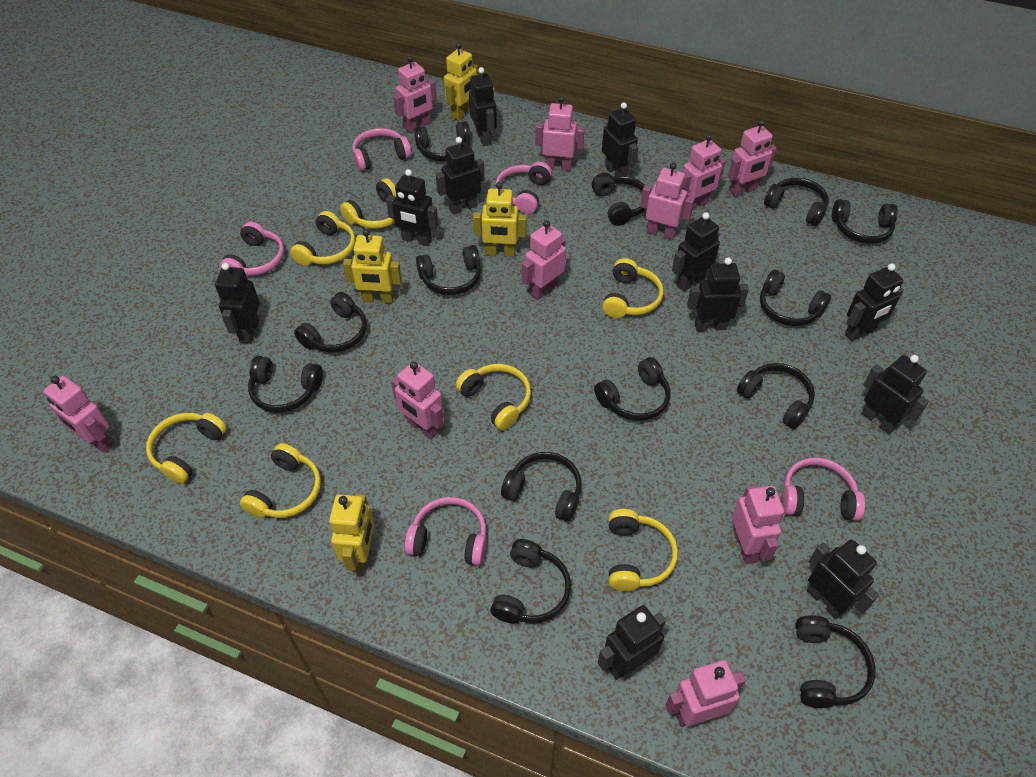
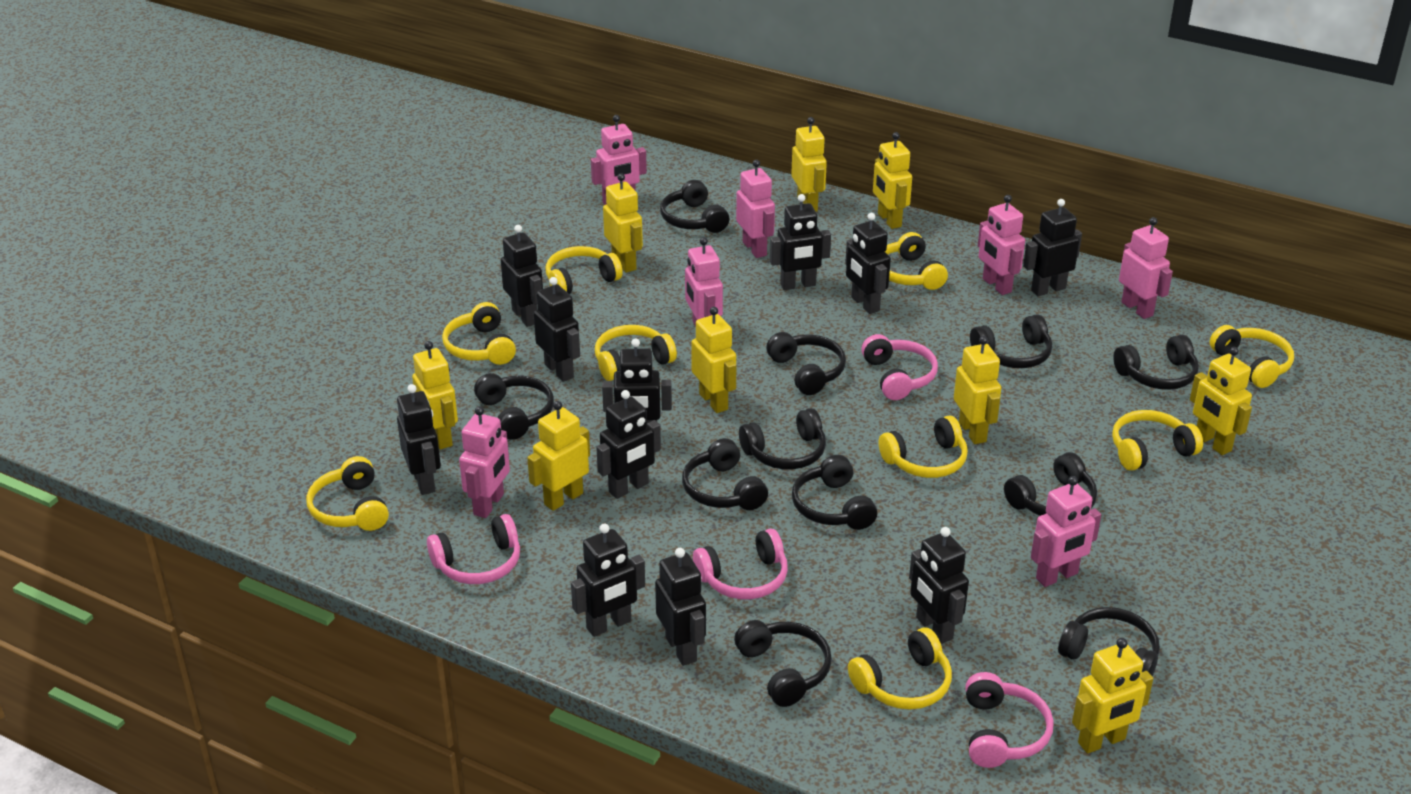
black headphones: [248,356,323,413] [294,292,367,352] [414,121,471,162] [416,245,481,295] [490,539,571,623] [501,452,582,522] [592,173,645,226] [594,357,670,421] [737,363,815,429] [760,270,831,326] [764,178,829,226] [796,615,876,708] [832,199,898,244] = 13 -> [474,373,554,440] [660,180,729,233] [682,438,768,510] [734,620,832,707] [739,408,826,470] [766,332,846,395] [792,455,877,530] [970,314,1052,368] [1004,452,1097,516] [1058,607,1160,676] [1113,335,1199,390] = 11
pink headphones: [219,222,284,276] [352,128,411,171] [405,497,486,566] [495,162,552,214] [781,458,865,521] = 5 -> [427,514,520,584] [693,529,788,599] [861,334,938,400] [965,672,1054,768] = 4
pink robot: [43,376,113,453] [391,361,444,439] [393,56,437,133] [522,220,566,300] [535,96,585,171] [640,163,695,240] [665,660,746,727] [682,134,726,209] [728,120,777,197] [732,485,784,564] = 10 -> [459,406,510,518] [591,115,647,205] [685,237,723,327] [736,160,775,258] [978,195,1025,295] [1031,476,1101,587] [1119,217,1173,319] = 7
yellow headphones: [146,413,227,484] [240,443,321,518] [290,211,355,266] [340,178,396,229] [456,364,531,430] [602,258,663,318] [608,509,678,591] = 7 -> [306,456,389,531] [442,302,516,365] [546,246,623,294] [595,325,677,381] [848,627,952,710] [879,416,968,478] [885,232,948,290] [1112,410,1203,471] [1209,325,1294,388] = 9
yellow robot: [329,494,375,572] [343,229,402,303] [444,42,478,121] [473,182,527,257] = 4 -> [412,341,458,450] [527,401,590,511] [603,173,643,273] [691,307,736,413] [791,117,827,212] [873,132,912,229] [954,336,1001,444] [1072,638,1153,754] [1190,347,1252,455] = 9

